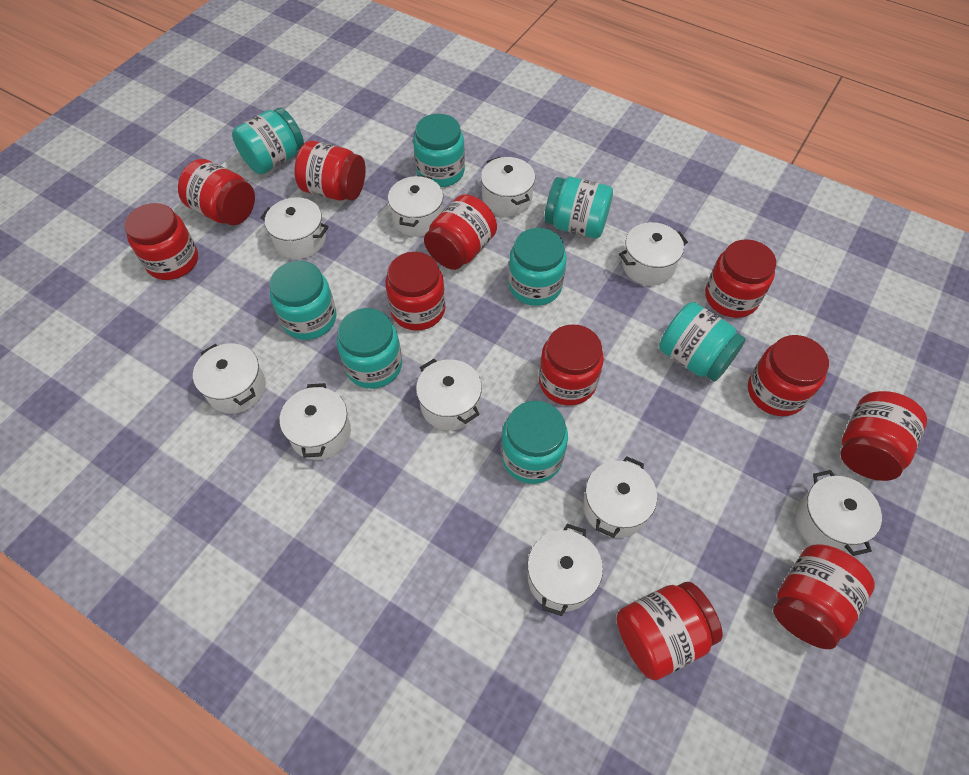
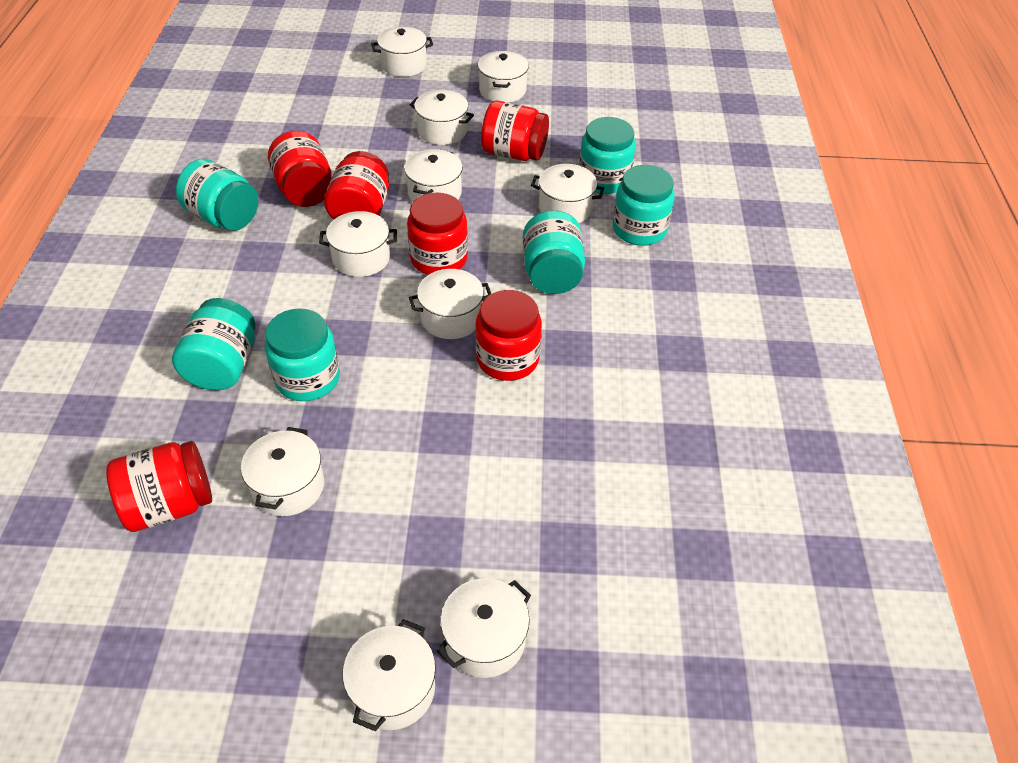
red jar: [124,203,198,280] [178,159,255,225] [295,141,366,201] [385,252,446,331] [424,194,497,270] [539,324,604,406] [617,582,723,680] [705,239,776,318] [748,335,829,416] [773,545,875,649] [840,391,927,481] = 11 -> [106,441,212,532] [268,131,332,207] [324,151,389,220] [407,193,468,275] [475,290,542,381] [481,100,549,161] = 6
turquoise jar: [232,108,304,174] [270,261,336,340] [337,308,402,389] [413,114,465,187] [501,401,568,484] [509,228,566,306] [545,177,613,239] [659,302,746,382] = 8 -> [172,298,256,390] [176,159,258,231] [265,308,340,401] [523,211,585,294] [579,117,636,194] [613,165,675,246] = 6

